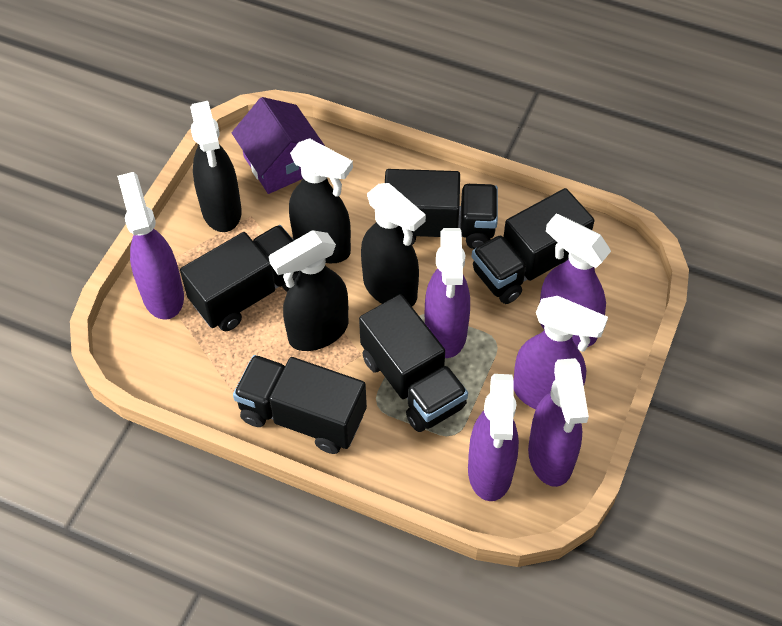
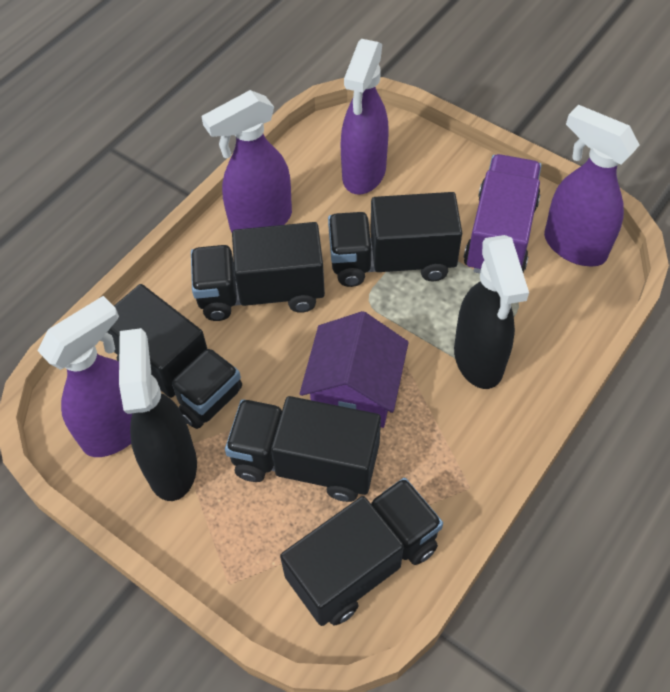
black spray bottle: [190,101,242,232] [269,230,348,351] [289,138,353,263] [361,183,426,306] = 4 -> [119,328,197,501] [454,235,529,389] = 2
purple spray bottle: [117,172,184,320] [425,228,470,358] [468,374,519,501] [513,296,608,409] [528,358,589,487] [540,214,611,347] = 6 -> [38,296,132,457] [201,90,292,233] [340,39,389,195] [544,105,640,267] = 4
purple truck: none = 0 -> [464,154,542,273] = 1

